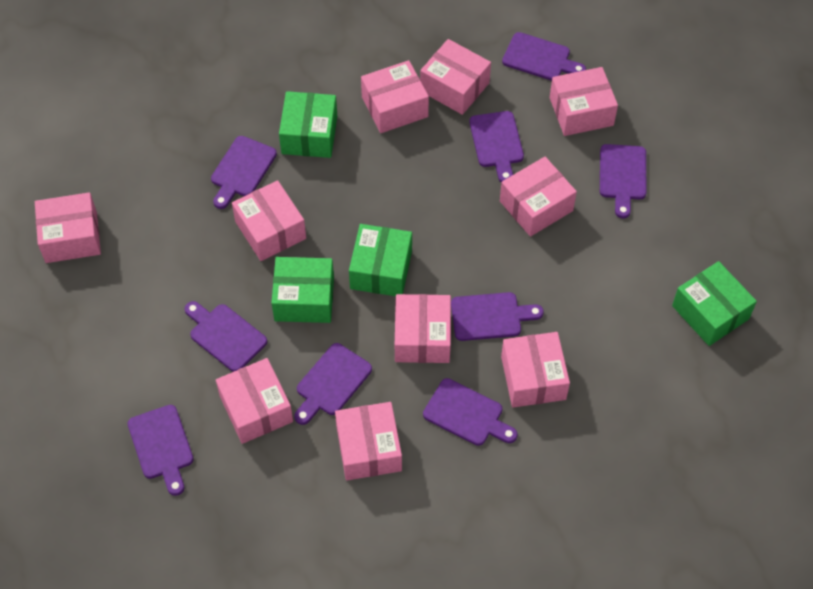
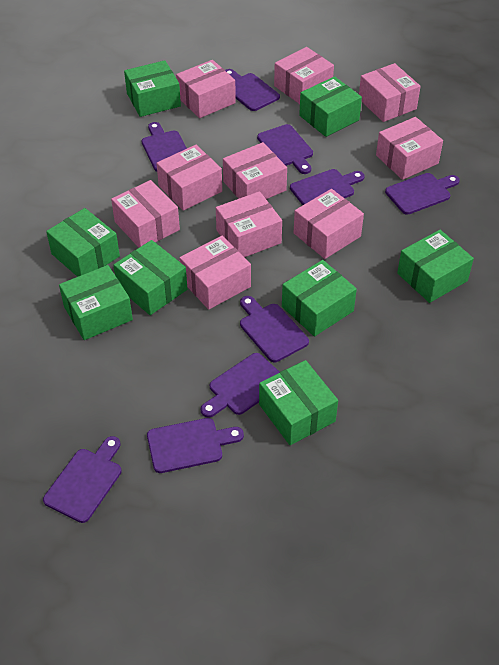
green box: [271,257,334,323] [279,91,337,158] [349,224,412,296] [672,261,757,346] = 4 -> [46,208,120,277] [59,265,133,340] [113,240,187,315] [124,60,181,117] [259,360,338,445] [282,260,357,336] [299,76,362,137] [397,230,474,303] = 8

